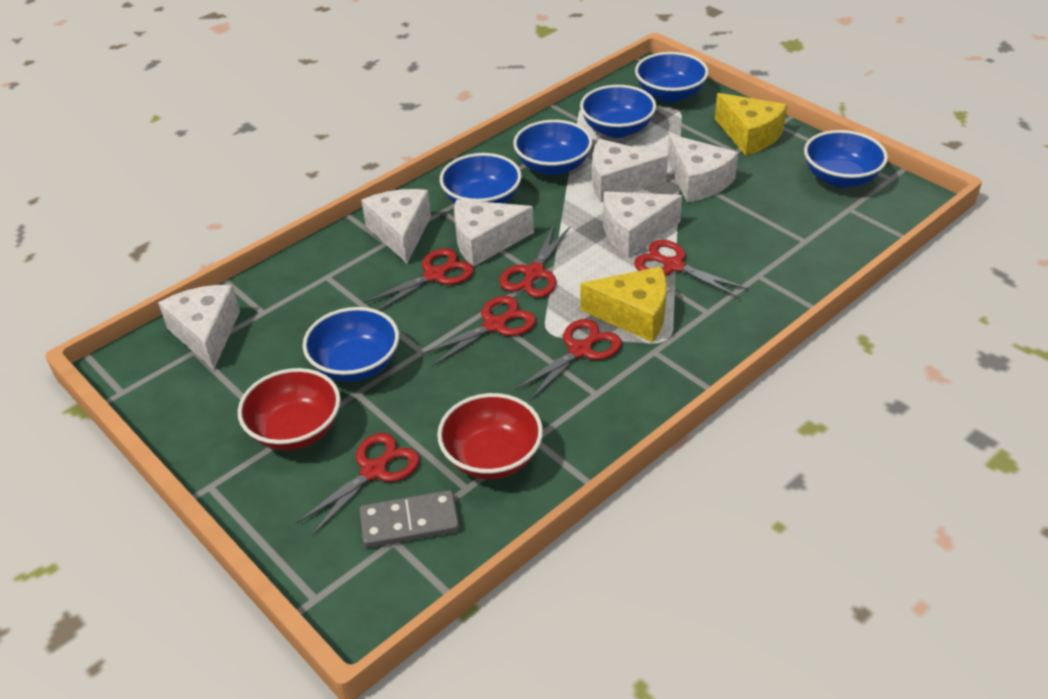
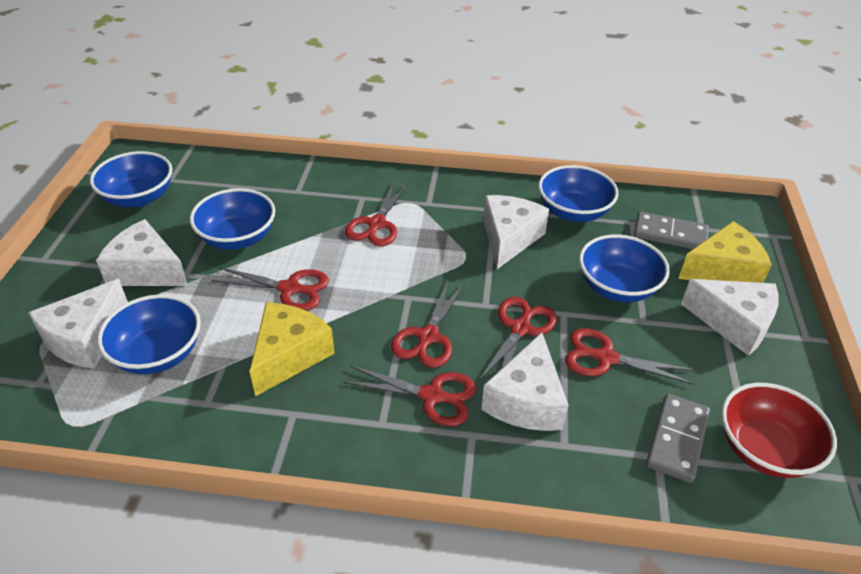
blue bowl: [303,307,399,382] [440,153,522,204] [513,120,592,176] [580,85,656,138] [635,52,709,103] [804,130,888,188] = 6 -> [90,151,172,207] [97,294,201,374] [190,188,275,250] [538,165,619,222] [579,234,670,302] = 5
grey domino: [360,490,460,548] = 1 -> [634,212,709,249] [646,394,710,483] = 2
red bowl: [238,368,341,450] [437,393,543,479] = 2 -> [721,383,837,478] = 1
white cheese: [158,285,240,369] [361,189,431,263] [454,200,534,267] [593,139,668,202] [603,191,682,258] [668,134,739,202] = 6 -> [28,279,128,369] [96,219,188,286] [481,333,569,431] [483,195,549,269] [681,279,779,356] = 5

